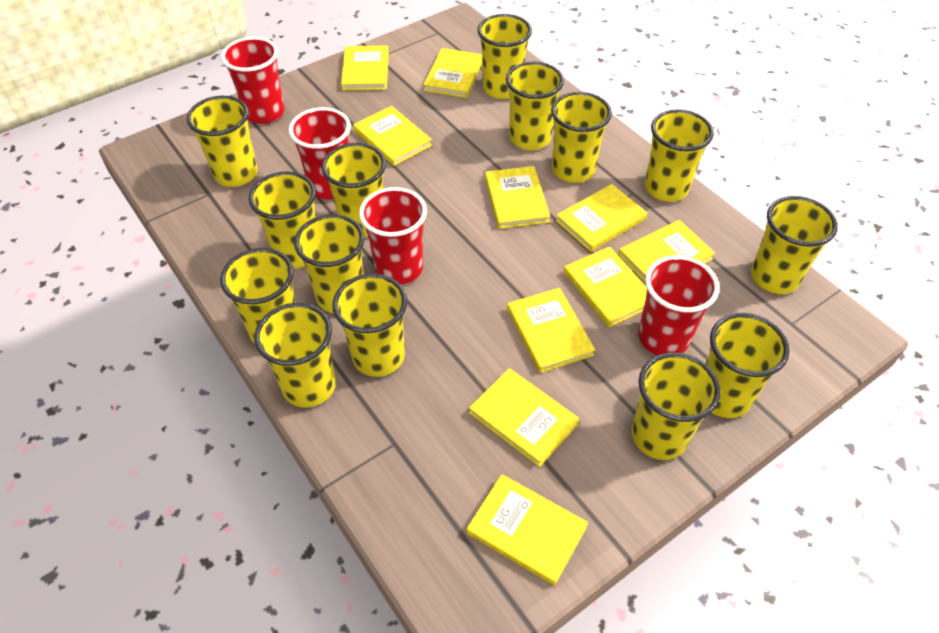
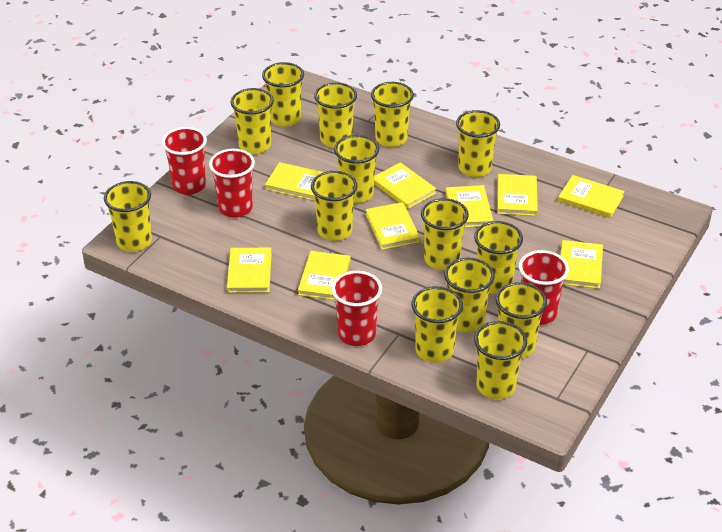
yellow book: [341,45,389,91] [353,106,432,166] [424,48,482,98] [467,474,588,585] [469,368,580,467] [485,166,550,229] [507,288,595,373] [556,184,647,252] [564,247,647,327] [618,220,715,282] = 10 -> [227,248,272,293] [265,162,323,201] [298,251,351,300] [366,202,420,250] [374,162,437,209] [445,185,493,228] [497,174,538,216] [558,175,625,218] [560,240,603,289] = 9

